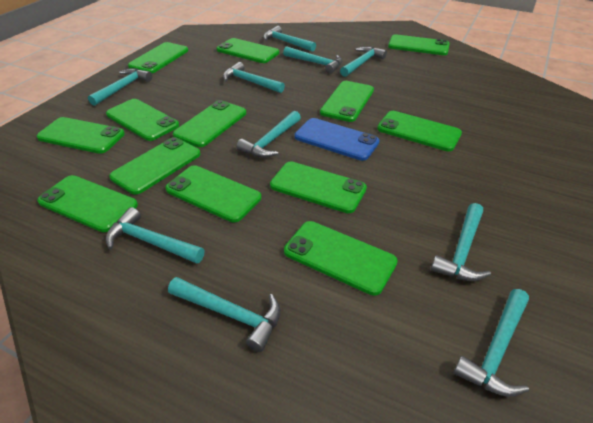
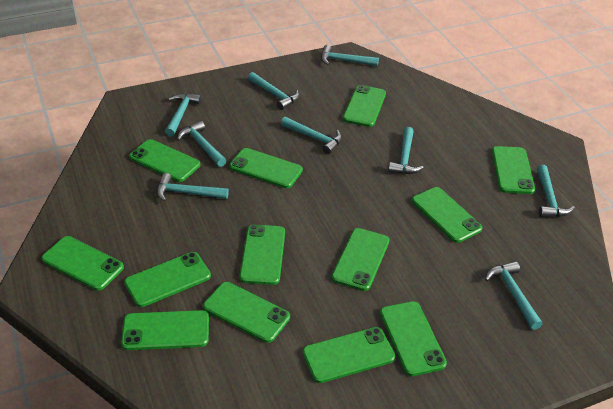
blue phone: [295,118,380,161] = 1 -> none = 0
turquoise hammer: [88,68,152,106] [105,207,205,264] [168,277,281,352] [223,62,285,93] [236,111,301,158] [263,26,316,52] [283,46,343,74] [340,46,387,77] [431,203,491,281] [453,289,529,397] = 10 -> [157,173,229,202] [165,93,201,137] [177,121,226,167] [248,72,299,110] [281,117,342,154] [321,45,379,66] [388,127,424,174] [485,261,543,330] [537,165,575,217] = 9

